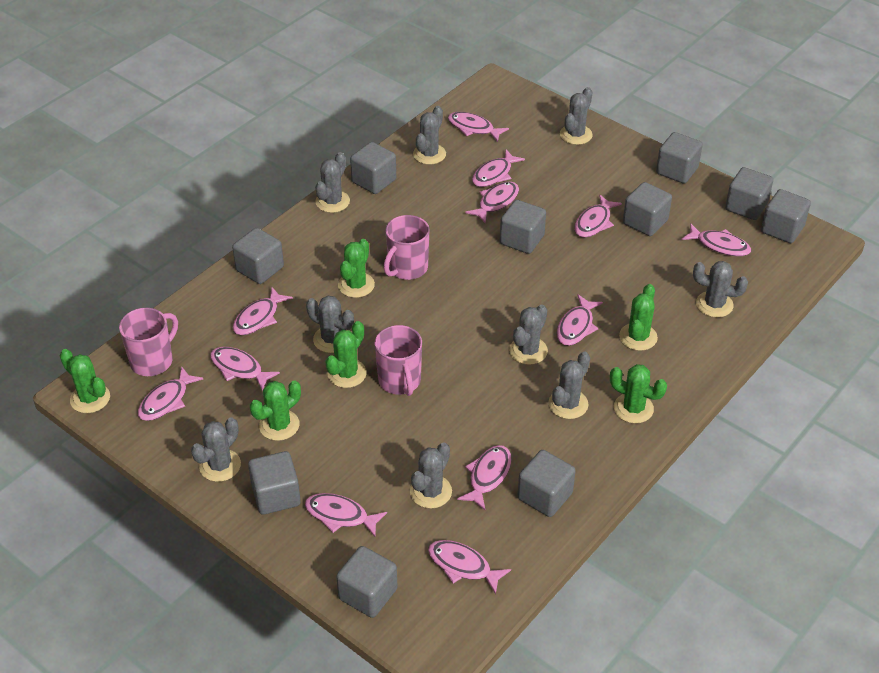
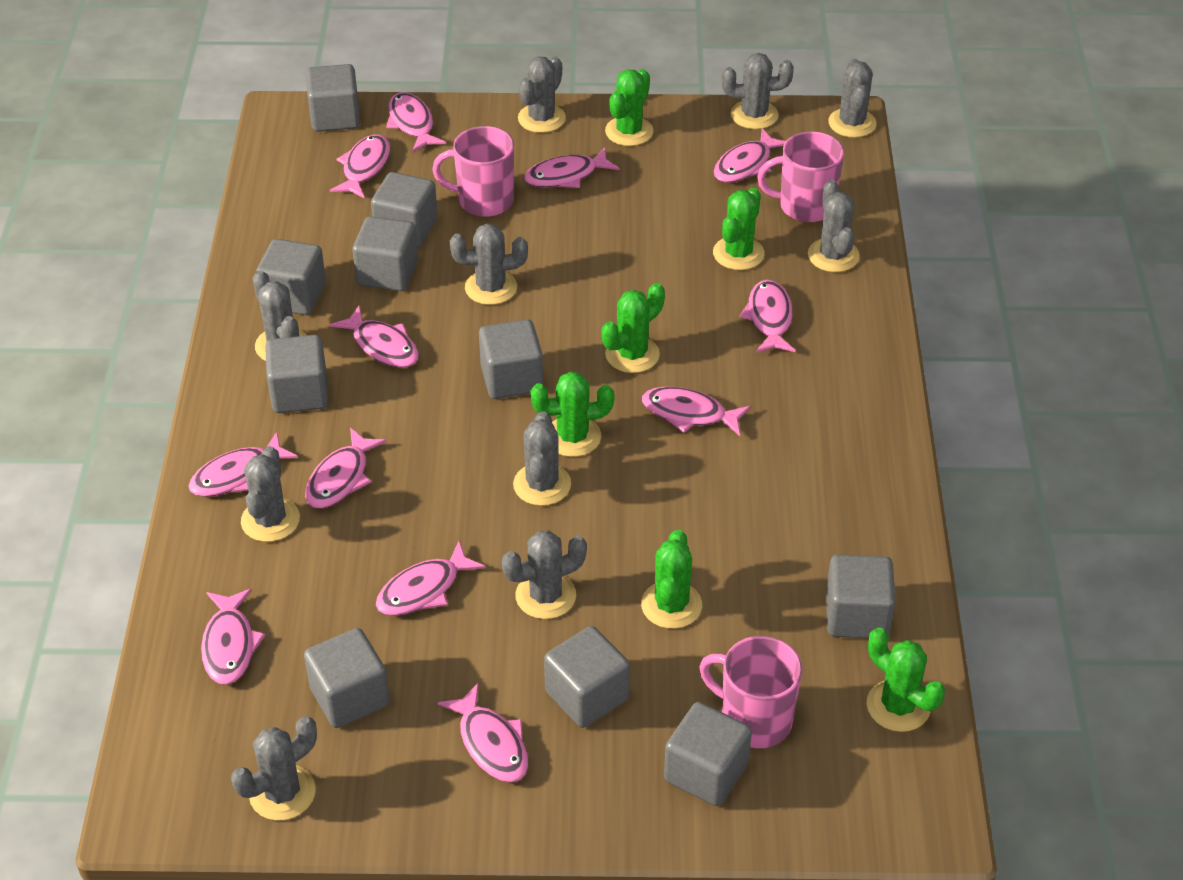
grey cactus: [191,417,241,482] [306,296,354,353] [315,152,350,213] [410,442,452,509] [413,106,446,165] [509,304,548,365] [549,351,590,419] [560,87,593,145] [693,261,748,318] = 9 -> [231,716,317,821] [241,446,300,542] [253,270,307,361] [450,224,528,305] [502,530,587,619] [513,411,571,506] [518,56,566,133] [722,53,794,129] [808,180,860,272] [828,59,877,138] = 10

